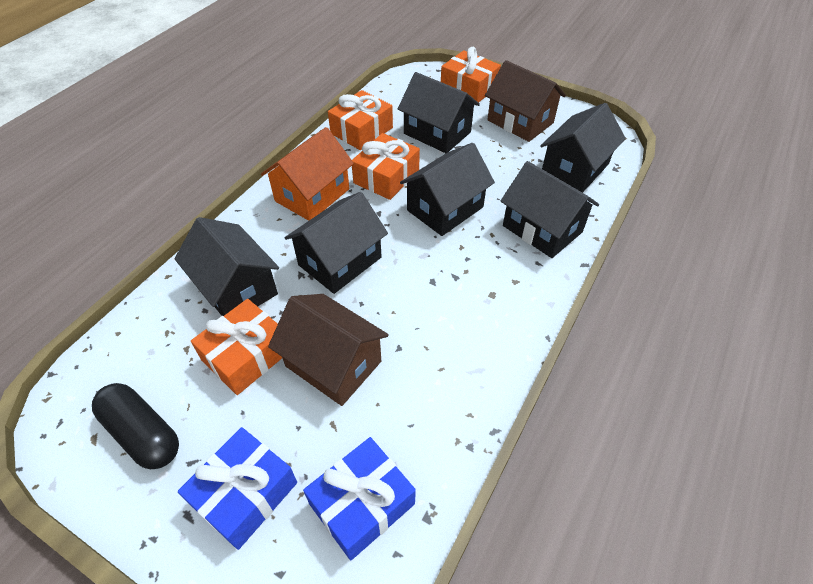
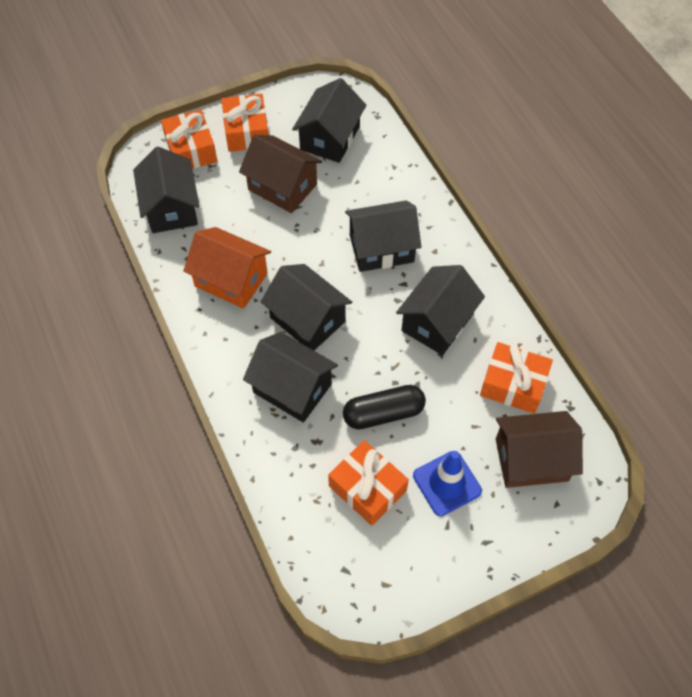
blue gift: [178,427,297,550] [303,437,416,560] = 2 -> none = 0
blue traffic cone: none = 0 -> [413,451,482,516] = 1

